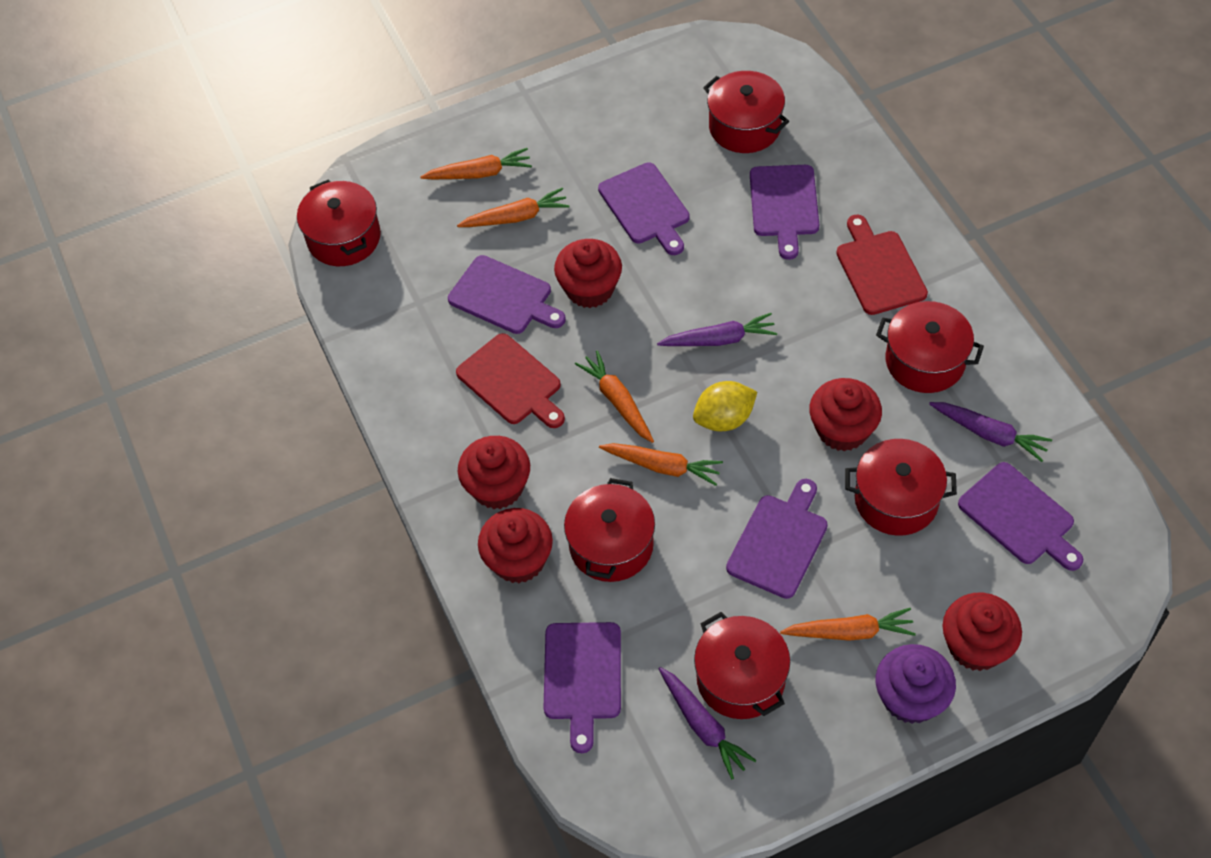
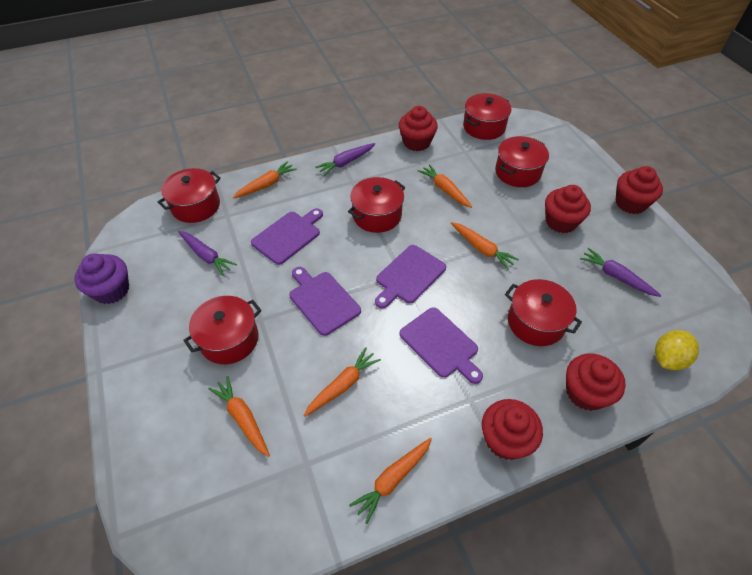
orange carrot: [420,148,532,179] [457,188,570,227] [575,350,654,443] [599,443,723,486] [780,608,916,641] = 5 -> [208,376,270,457] [233,161,297,199] [303,347,381,417] [349,438,432,524] [418,164,472,208] [451,222,519,270] = 6
purple cutting board: [448,255,566,334] [544,622,621,753] [598,162,690,255] [726,479,828,599] [750,165,819,260] [958,462,1083,571] = 6 -> [251,208,323,265] [289,267,361,336] [375,245,446,308] [399,307,483,384] = 4
red cutting board: [456,333,565,428] [836,214,928,315] = 2 -> none = 0

